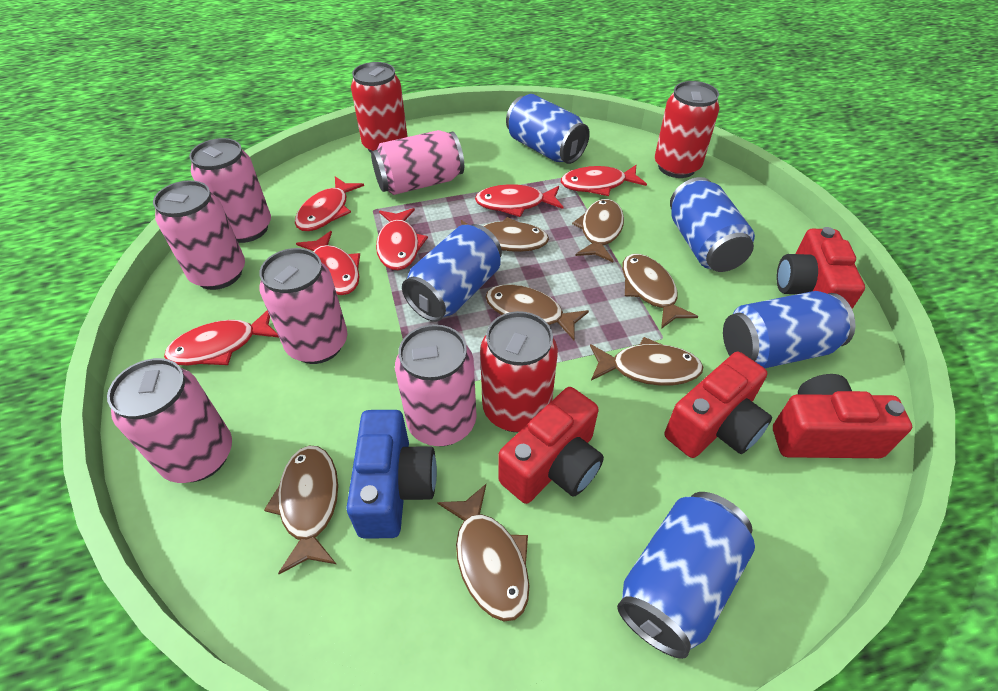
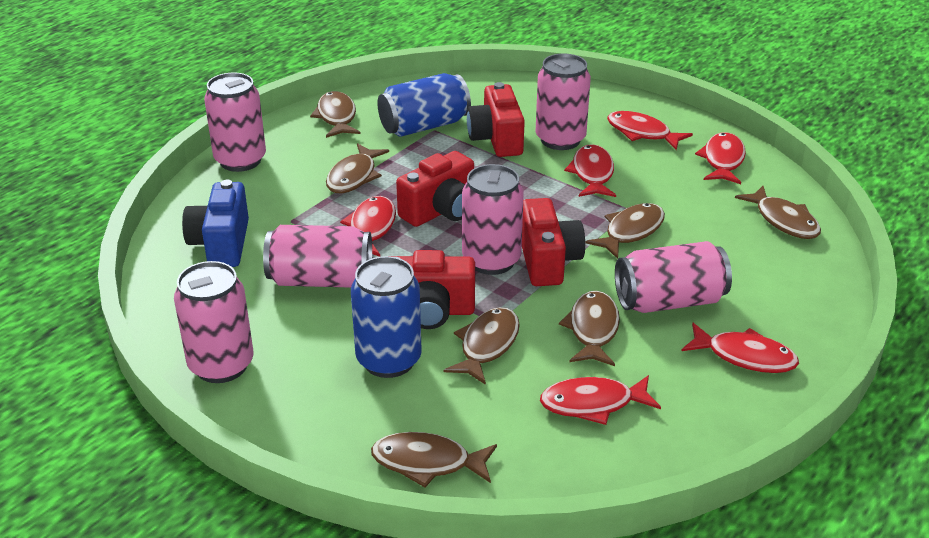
blue can: [402,224,502,322] [506,94,590,164] [617,492,755,659] [670,177,755,272] [723,291,855,368] = 5 -> [351,256,422,378] [377,73,471,137] = 2
red can: [351,62,408,153] [480,311,558,432] [655,81,719,178] = 3 -> none = 0

